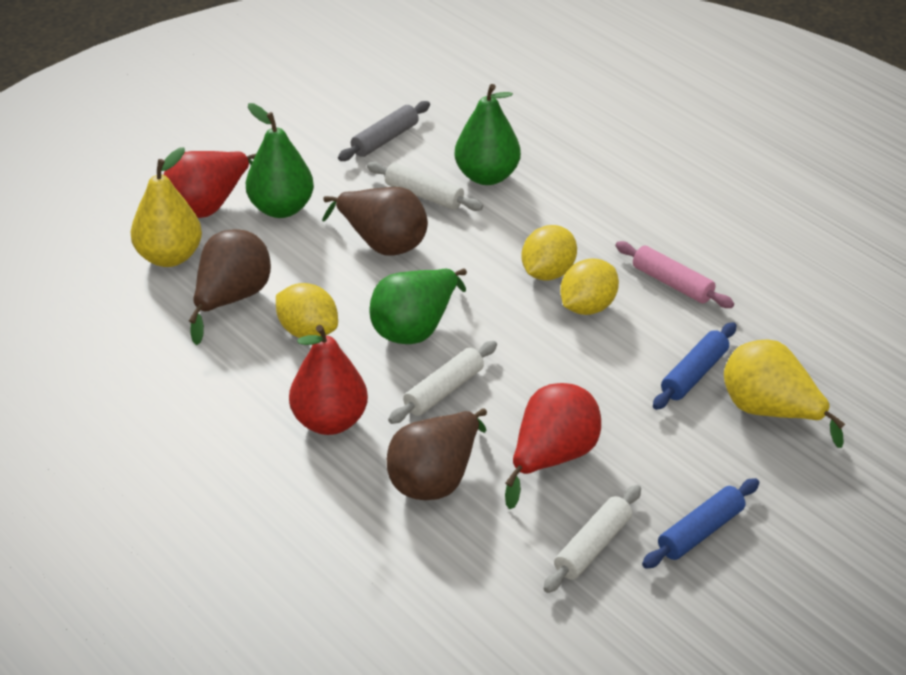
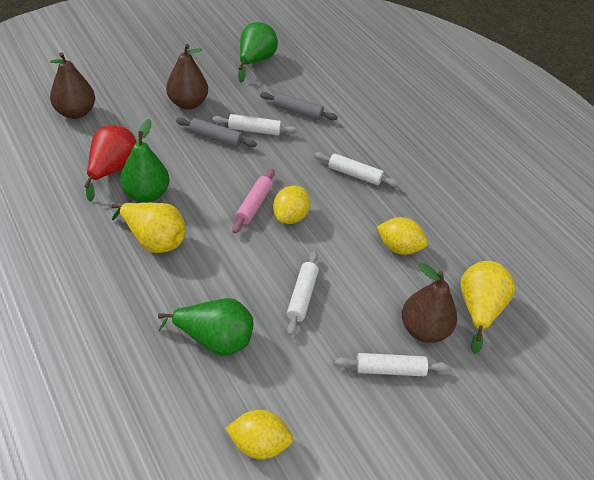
blue rolling pin: [642,478,759,569] [653,322,736,410] = 2 -> none = 0
grey rolling pin: [338,101,430,161] = 1 -> [176,118,257,147] [260,92,338,120] = 2
red pear: [164,151,256,218] [289,325,368,435] [505,383,601,509] = 3 -> [84,125,137,202] = 1
white rolling pin: [367,162,483,211] [388,341,497,424] [543,485,641,593] = 3 -> [212,114,298,135] [287,251,319,336] [314,152,399,187] [334,353,450,376] = 4

